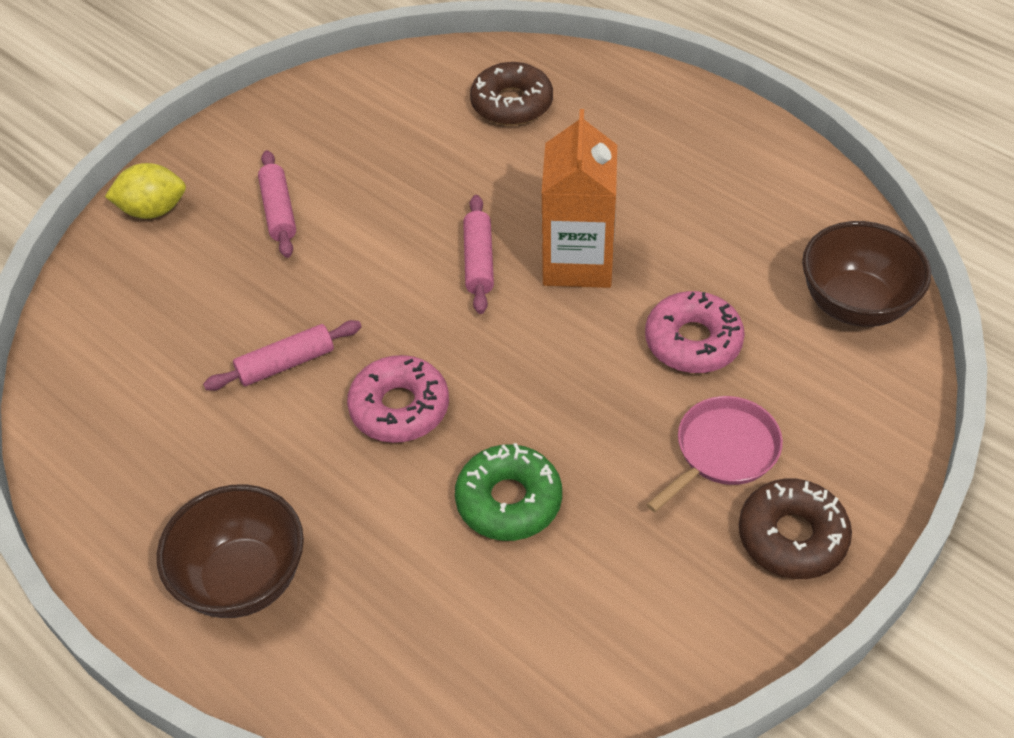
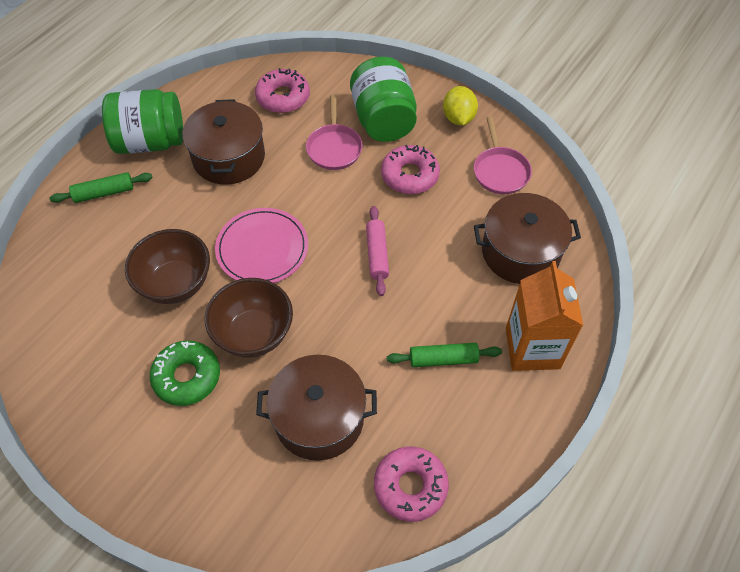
brown donut: [470,62,553,125] [739,479,852,579] = 2 -> none = 0
brown pot: none = 0 -> [182,99,265,185] [256,355,377,461] [474,193,581,284] = 3
green jar: none = 0 -> [102,89,183,154] [350,57,417,142] = 2
green rolling pin: none = 0 -> [49,172,153,203] [387,343,502,367] = 2
pink donut: [347,355,449,443] [645,291,745,373] = 2 -> [255,68,310,113] [374,446,449,522] [381,145,440,194] = 3
pink pan: [646,396,783,512] = 1 -> [306,95,363,170] [474,116,532,194] = 2
pink plate: none = 0 -> [215,208,308,283] = 1
pink rolling pin: [203,320,362,391] [258,150,296,258] [463,195,494,314] = 3 -> [366,206,389,296] = 1

